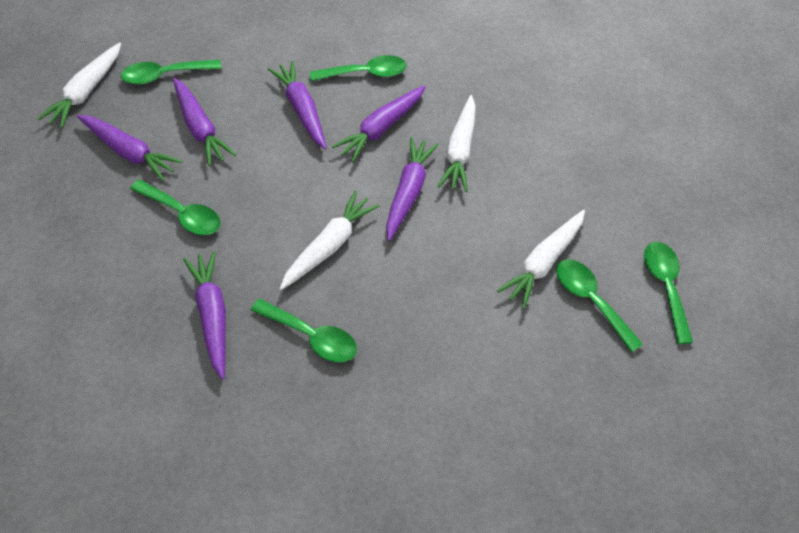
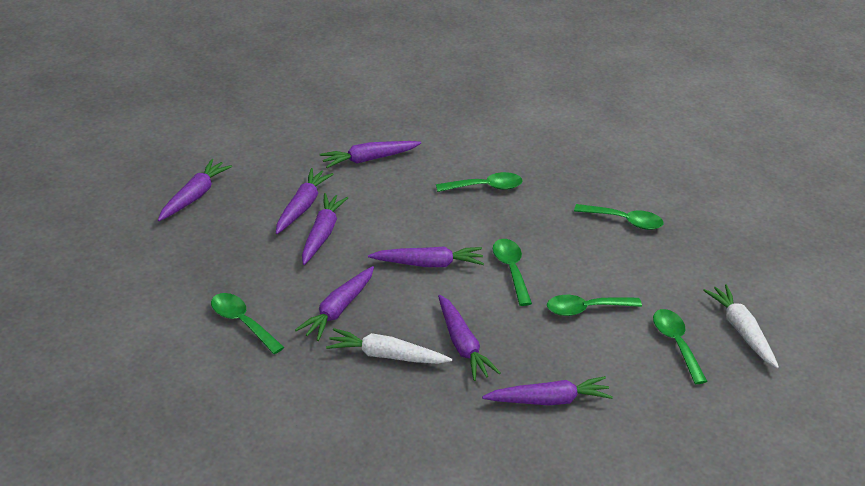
purple carrot: [77,115,183,181] [173,78,237,166] [183,251,226,379] [268,61,327,149] [332,85,426,162] [386,137,439,241] = 6 -> [158,159,232,221] [276,168,334,234] [295,266,374,341] [302,193,348,265] [320,141,421,168] [368,246,484,267] [438,295,500,381] [482,376,613,405] = 8
white carrot: [37,43,121,128] [279,191,379,290] [438,95,476,192] [497,210,585,309] = 4 -> [326,328,452,364] [703,284,779,368] = 2

